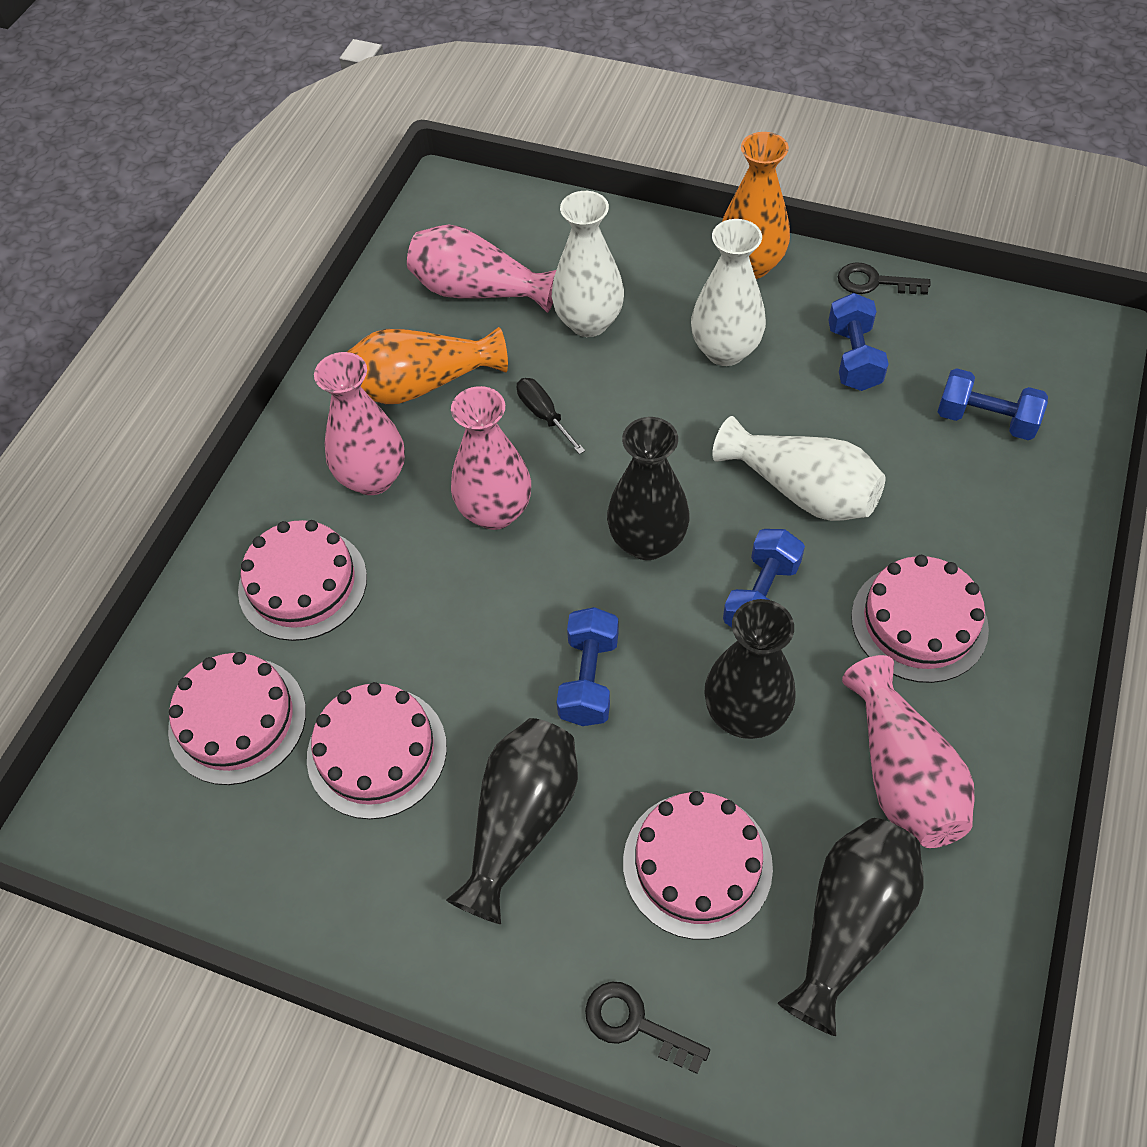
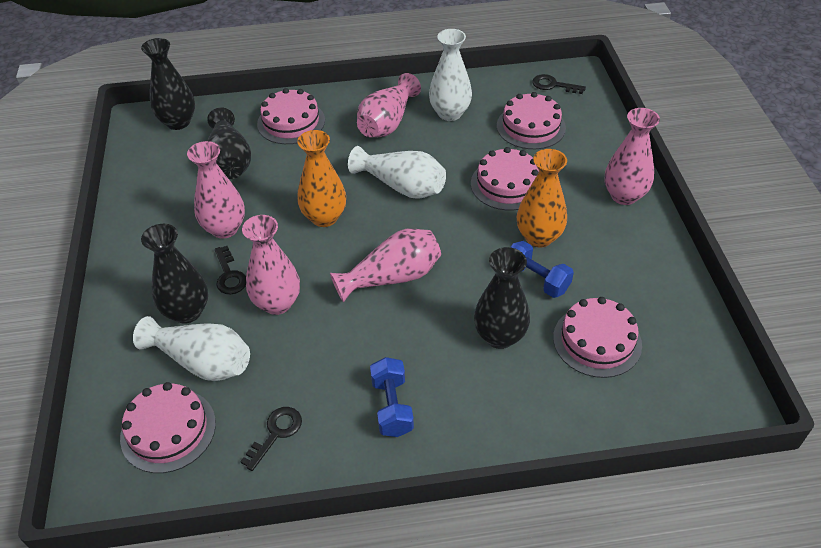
black key: [585,982,710,1074] [838,262,930,295] = 2 -> [215,246,246,294] [240,407,302,471] [532,74,586,94] = 3
black screwdriver: [517,378,585,454] = 1 -> none = 0
blue dumbbell: [557,607,619,726] [723,529,805,628] [828,293,889,391] [938,368,1048,440] = 4 -> [370,357,414,437] [511,241,574,298] = 2
pink vase: [314,352,405,495] [407,224,556,313] [451,386,531,530] [842,655,975,848] = 4 -> [187,141,245,239] [242,215,300,315] [330,229,441,302] [357,73,421,137] [605,108,660,205] = 5

